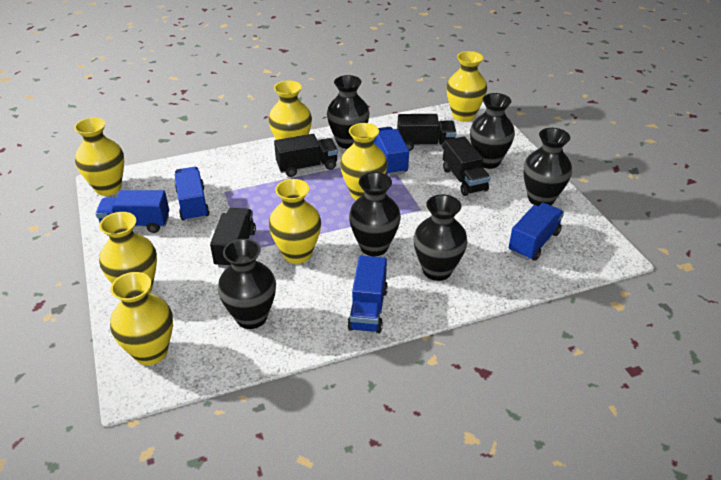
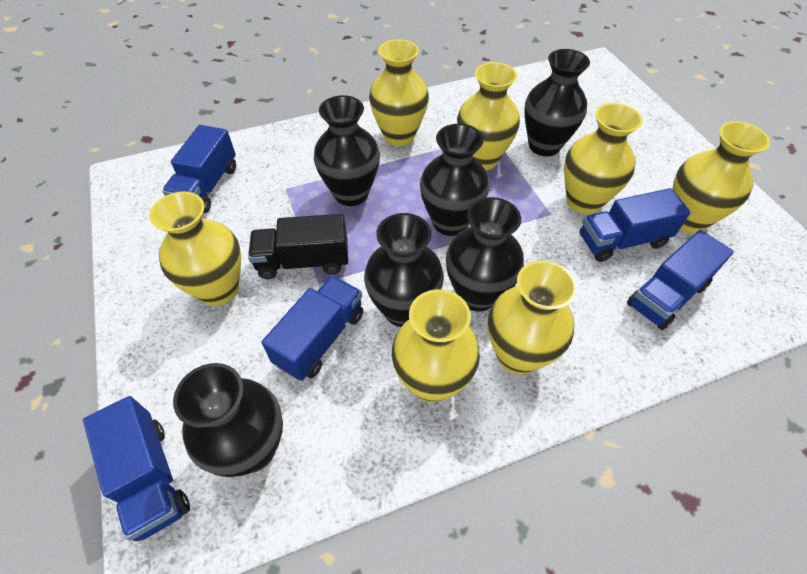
black truck: [210,208,256,268] [274,134,338,177] [397,114,456,151] [443,136,490,196] = 4 -> [248,214,348,279] = 1

